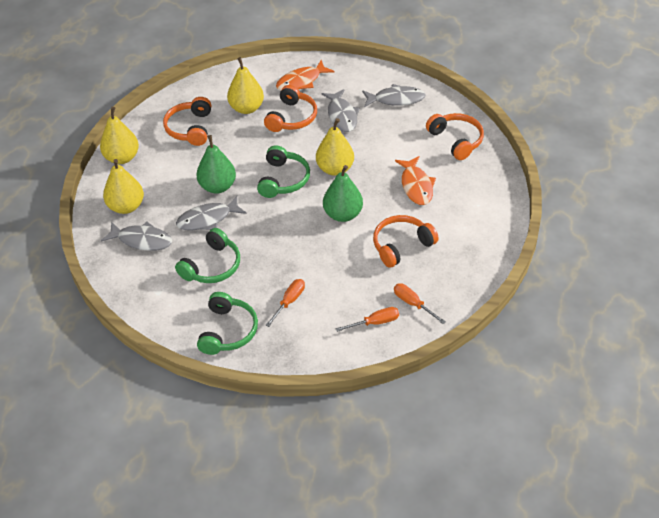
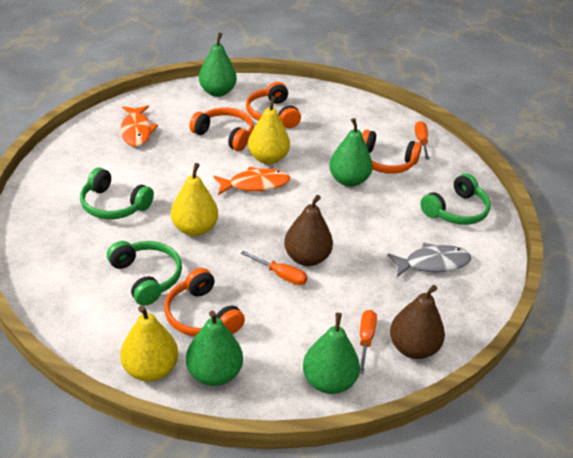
brown pear: none = 0 -> [284,195,333,266] [390,285,445,359] = 2
green pear: [196,135,236,194] [323,165,363,222] = 2 -> [186,311,243,386] [199,32,237,97] [303,313,360,394] [329,118,373,187] = 4
grey fish: [101,221,172,251] [176,196,247,230] [322,89,360,132] [362,84,426,107] = 4 -> [387,243,471,277] = 1
yellow pear: [100,107,139,164] [103,159,144,214] [227,57,264,114] [316,118,354,176] = 4 -> [120,305,178,382] [171,163,218,236] [248,96,290,164] = 3

